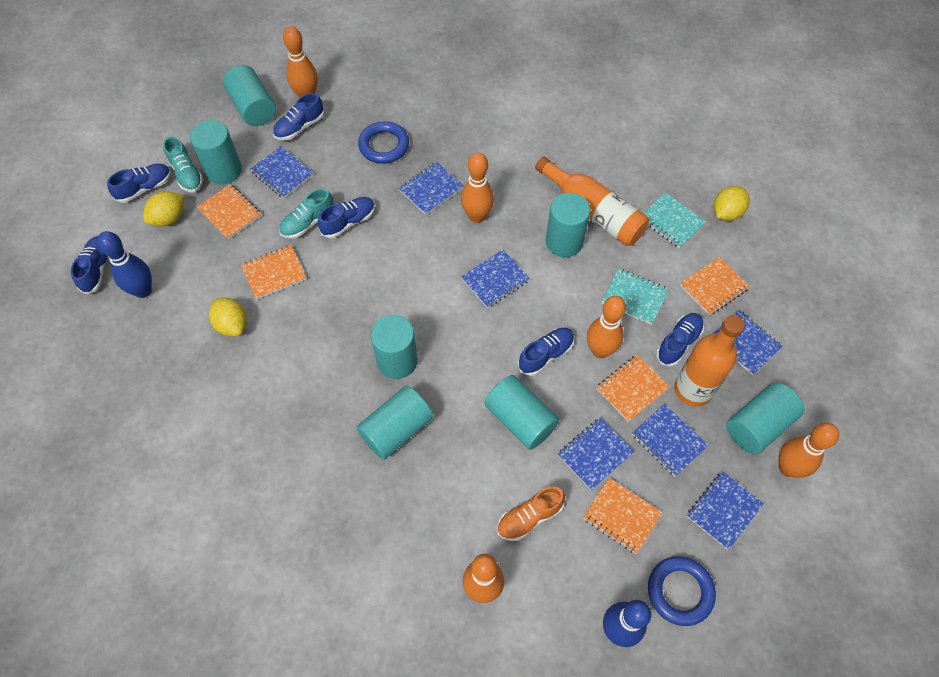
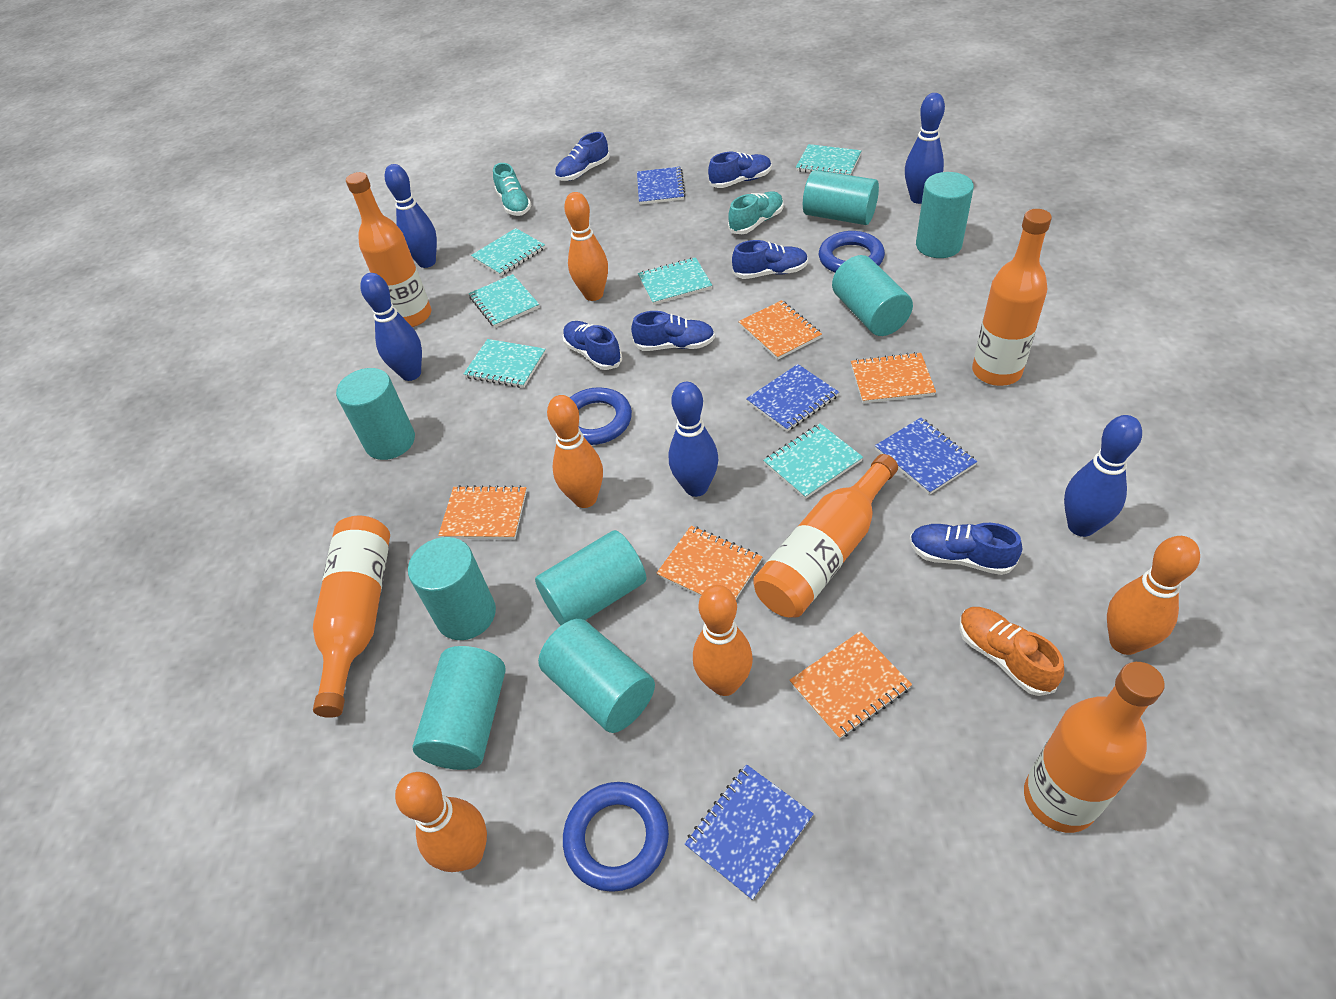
blue bowling pin: [97,231,152,298] [603,600,651,647] = 2 -> [360,273,422,381] [385,164,437,268] [669,382,718,497] [905,93,945,204] [1064,415,1142,537] = 5
blue notebook: [250,146,314,198] [399,162,464,215] [461,250,530,308] [558,418,634,490] [632,404,709,477] [687,471,764,550] [713,310,783,375] = 7 -> [637,167,686,205] [685,764,814,900] [746,364,839,432] [875,418,977,495] = 4
blue ring: [358,121,409,164] [648,556,716,626] = 2 -> [563,782,669,892] [569,387,632,445] [819,231,885,273] = 3
orange bottle: [535,156,649,246] [674,315,745,407] = 2 -> [313,516,390,718] [346,172,432,327] [753,454,898,618] [972,209,1052,386] [1024,662,1165,833] = 5
turquoise cylinder: [190,120,242,184] [223,65,276,126] [356,386,433,460] [371,315,418,379] [484,375,559,450] [546,193,590,257] [726,382,804,455] = 7 -> [336,368,415,460] [408,537,496,640] [412,646,506,770] [535,530,646,625] [538,619,655,733] [803,170,879,225] [832,255,913,336] [916,172,974,258] = 8
turquoise notebook: [602,268,669,325] [644,193,706,248] = 2 -> [464,339,546,388] [469,274,540,328] [471,228,545,276] [638,257,712,305] [763,423,863,499] [796,144,862,175] = 6
yellow lemon: [143,191,184,226] [209,298,247,336] [714,186,750,221] = 3 -> none = 0

